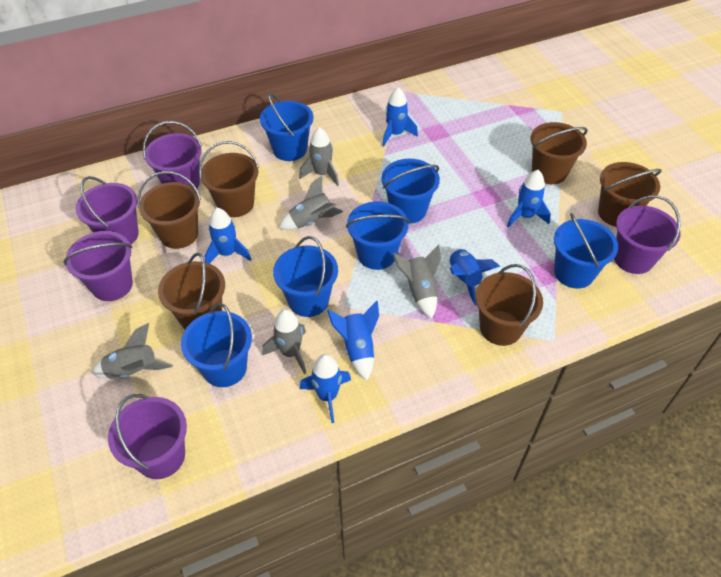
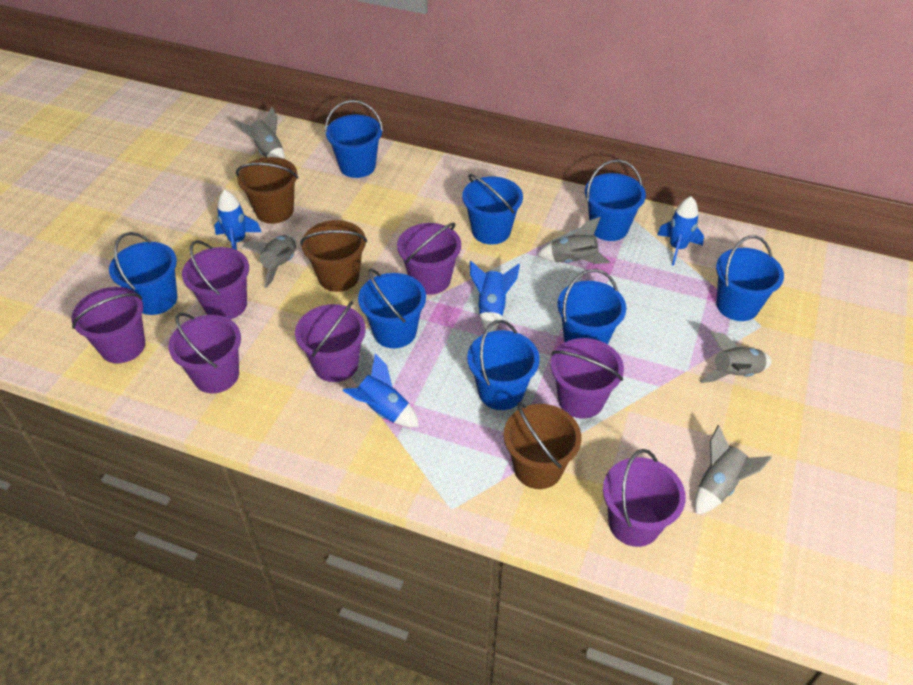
blue bucket: [181,303,252,387] [260,93,313,161] [273,236,338,317] [346,201,409,270] [382,159,440,224] [554,213,618,289] = 6 -> [109,232,177,315] [325,100,383,178] [358,269,426,348] [462,174,523,245] [467,320,540,410] [558,269,626,344] [585,159,646,241] [716,235,784,321] = 8
blue rocket: [205,208,252,264] [300,354,351,423] [327,301,379,380] [382,87,418,146] [450,248,500,306] [507,170,551,227] = 6 -> [214,190,261,250] [342,353,419,427] [470,261,520,332] [657,196,704,266] = 4
brown bucket: [137,171,201,249] [158,253,225,329] [199,141,259,217] [475,264,543,346] [531,122,588,184] [598,162,662,227] = 6 -> [236,157,298,224] [300,220,367,292] [504,402,581,489] = 3
purple bucket: [64,231,133,301] [75,176,139,245] [108,394,187,479] [143,121,202,188] [614,195,681,274] = 5 -> [71,287,145,363] [169,313,241,393] [182,240,249,319] [295,301,366,382] [397,222,461,295] [551,338,624,419] [603,449,686,547] = 7

